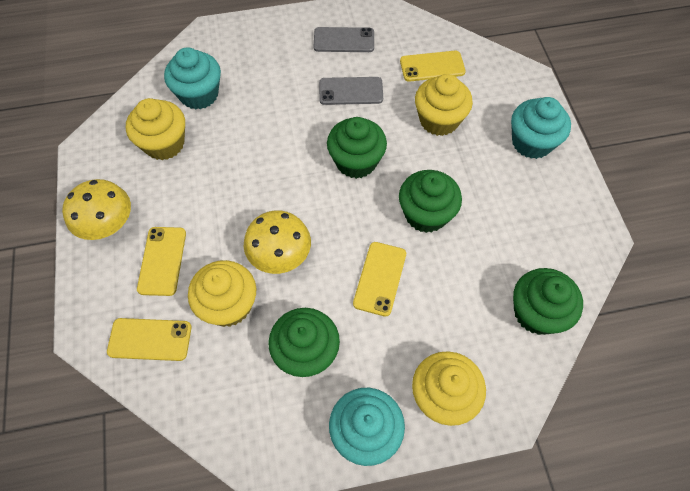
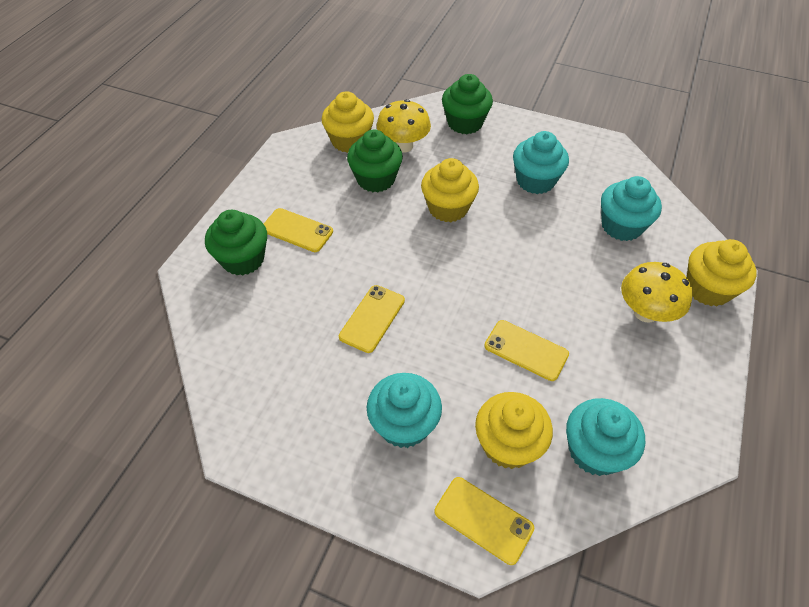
green cupcake: [268,308,340,377] [327,117,387,179] [399,170,462,233] [513,268,583,335] = 4 -> [205,210,267,276] [347,130,403,193] [442,74,493,134] = 3
grey phone: [314,27,374,52] [319,77,383,105] = 2 -> none = 0
turquoise cupcake: [164,47,221,110] [329,388,405,466] [511,97,571,159] = 3 -> [367,373,442,448] [513,131,569,194] [566,398,645,476] [601,176,662,241] = 4

